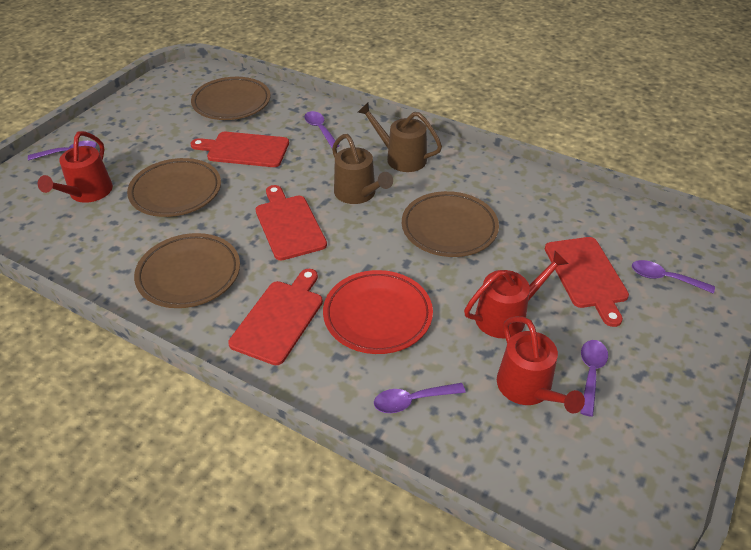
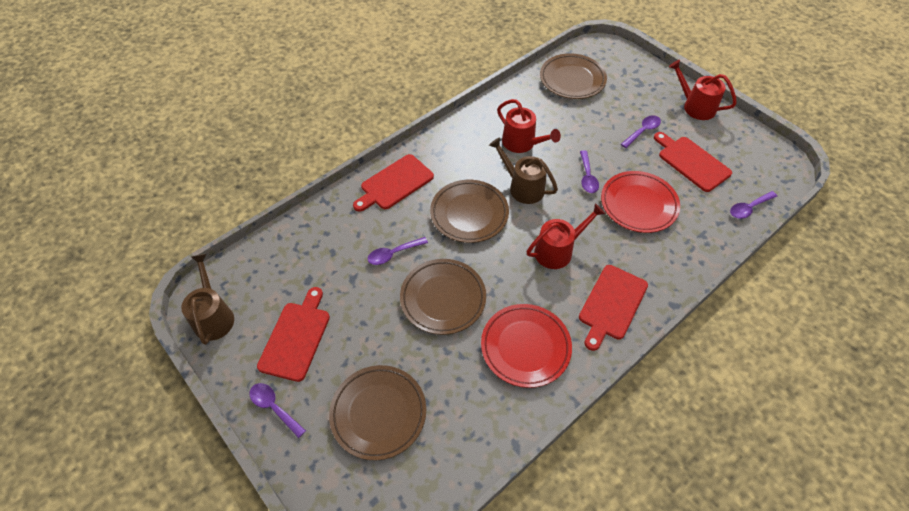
red plate: [323,270,433,354] = 1 -> [481,304,572,388] [601,171,680,233] = 2

